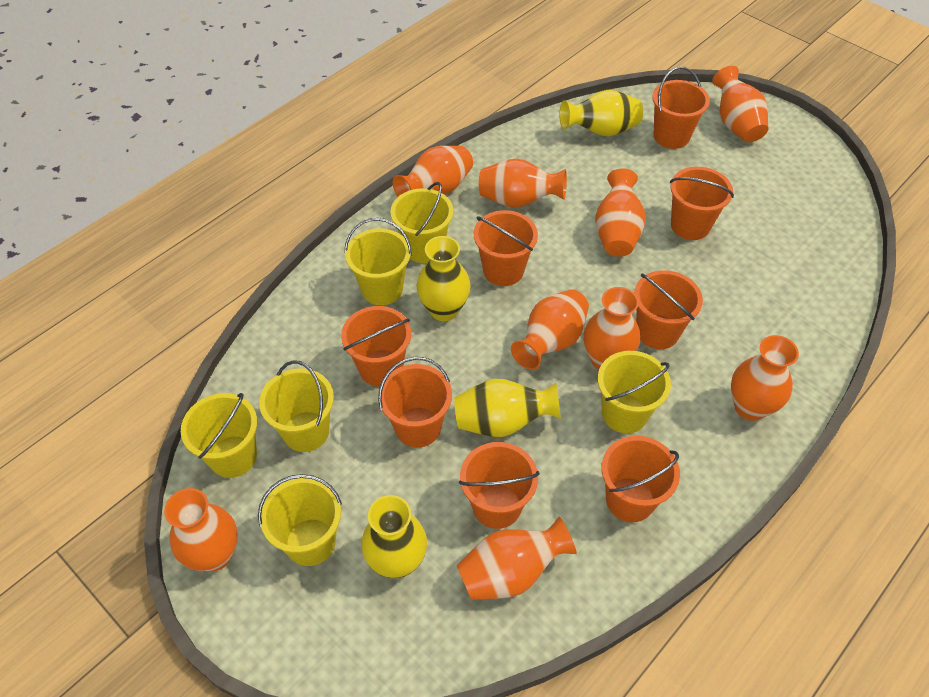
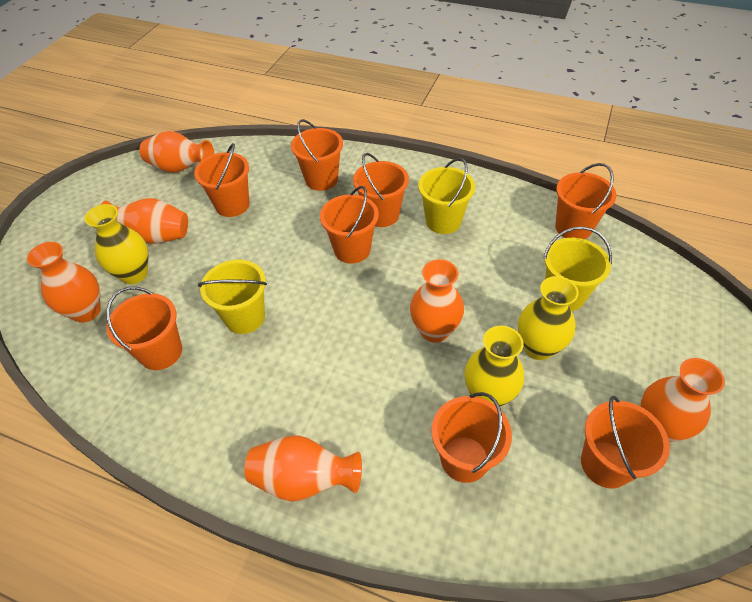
orange vase: [164,488,238,572] [393,146,473,197] [457,517,577,600] [479,158,567,208] [511,289,589,370] [584,287,640,370] [595,169,646,257] [712,66,768,142] [731,335,799,421] = 9 -> [27,242,101,323] [101,198,188,243] [139,131,214,173] [244,435,362,501] [410,259,464,343] [640,358,725,442] = 6
yellow bucket: [181,393,257,478] [258,474,342,566] [259,361,334,452] [344,218,412,305] [390,182,454,263] [598,351,671,433] = 6 -> [198,260,267,334] [418,158,475,234] [543,226,612,311] = 3
yellow vase: [361,495,427,578] [416,236,471,321] [454,379,561,437] [559,90,643,136] = 4 -> [84,204,148,284] [465,326,524,406] [518,276,579,360] = 3

